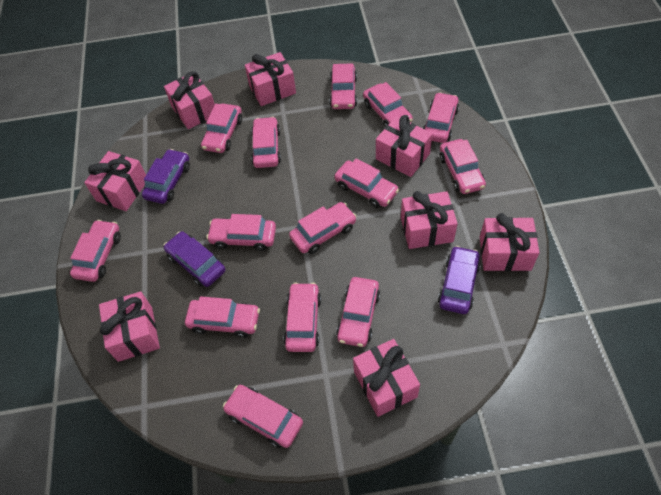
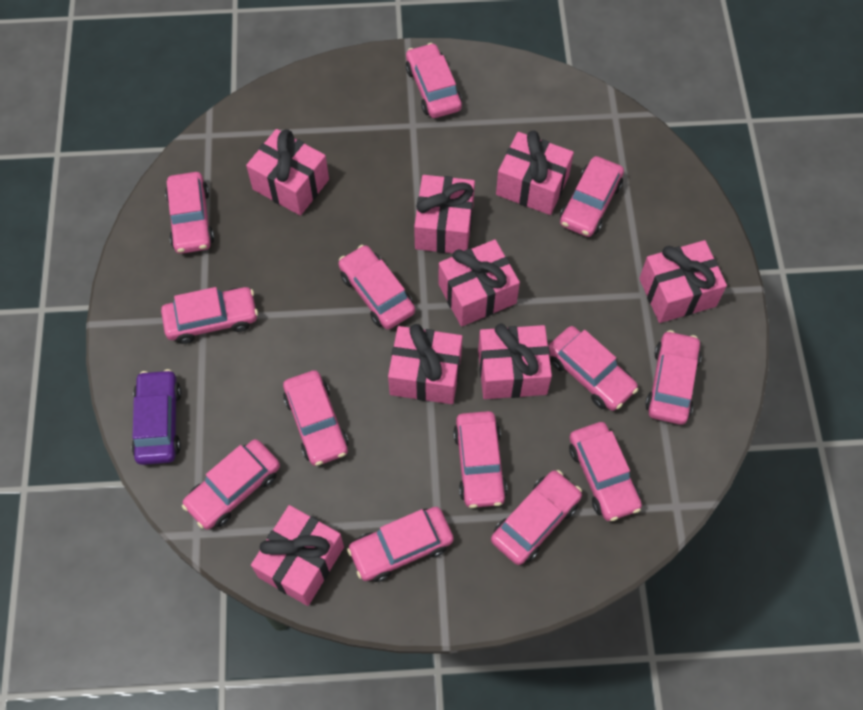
pink car: [70,220,121,282] [185,296,260,338] [201,103,242,153] [207,214,276,251] [223,385,303,448] [251,117,281,168] [283,282,321,352] [289,202,357,254] [329,63,357,109] [334,158,399,208] [336,277,380,347] [363,82,413,127] [423,92,459,143] [440,139,486,194] = 14 -> [161,287,258,344] [165,172,214,254] [182,439,280,530] [283,370,348,466] [338,245,415,329] [347,507,454,582] [406,43,462,118] [453,411,507,508] [491,470,582,565] [548,326,638,411] [560,156,624,237] [569,422,642,521] [645,330,701,425] = 13
purple car: [142,149,190,204] [164,231,225,287] [438,246,481,314] = 3 -> [132,369,181,465] = 1

